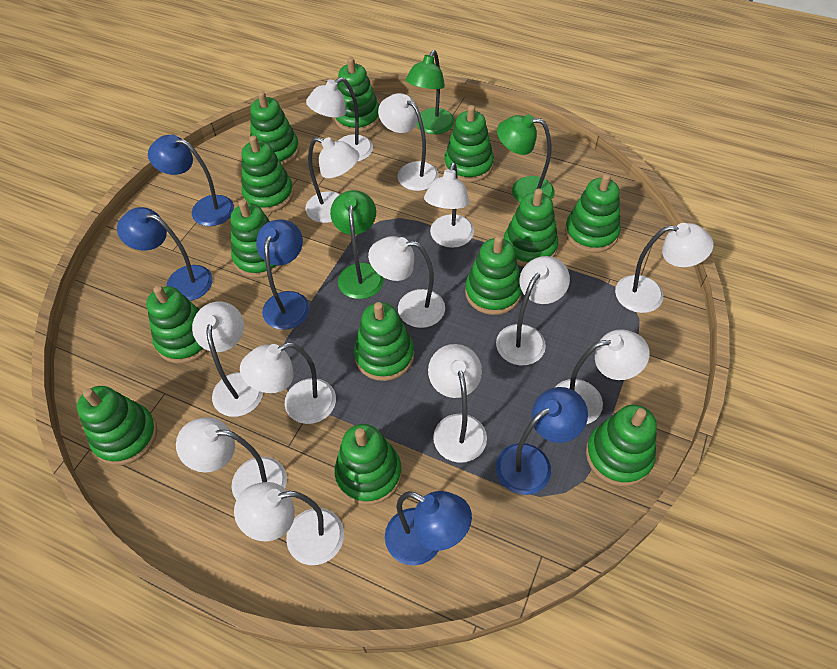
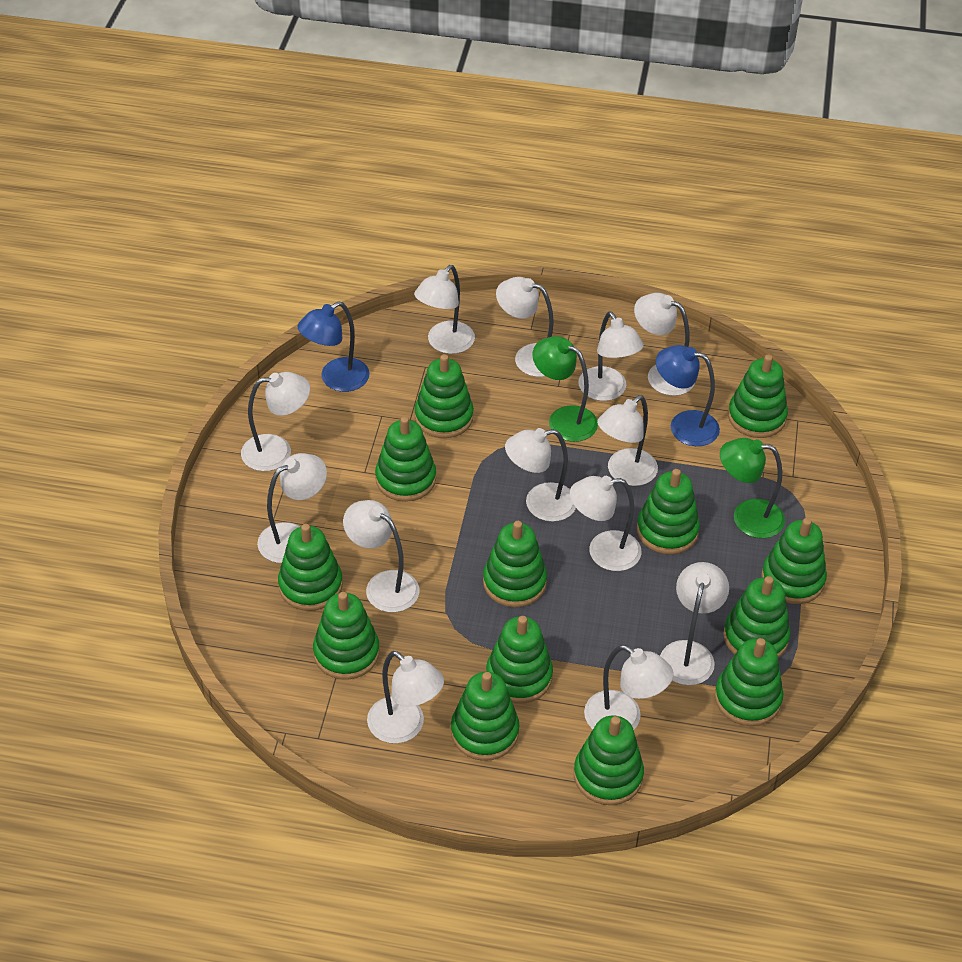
blue lamp: [117,207,213,301] [148,135,234,226] [256,219,310,330] [385,491,472,566] [496,387,588,495] = 5 -> [298,301,369,392] [656,345,720,446] = 2
green lamp: [330,190,384,299] [406,50,454,134] [497,114,555,202] = 3 -> [532,336,598,442] [720,438,785,538] = 2

